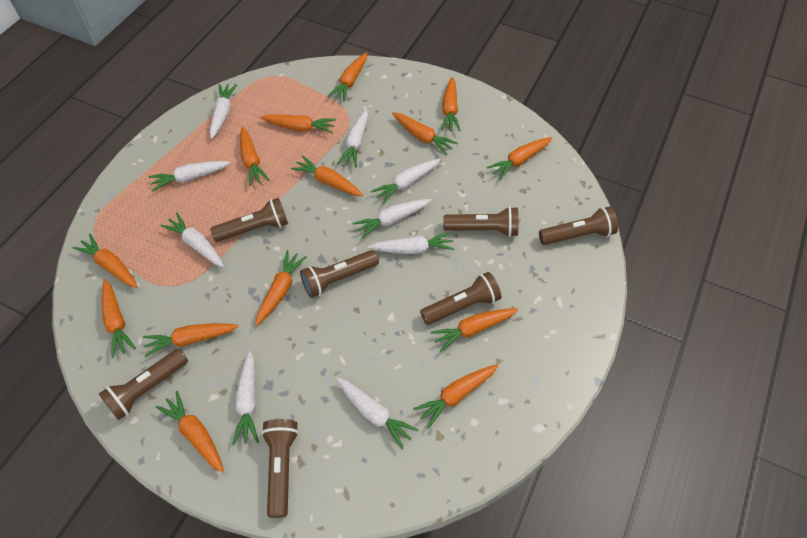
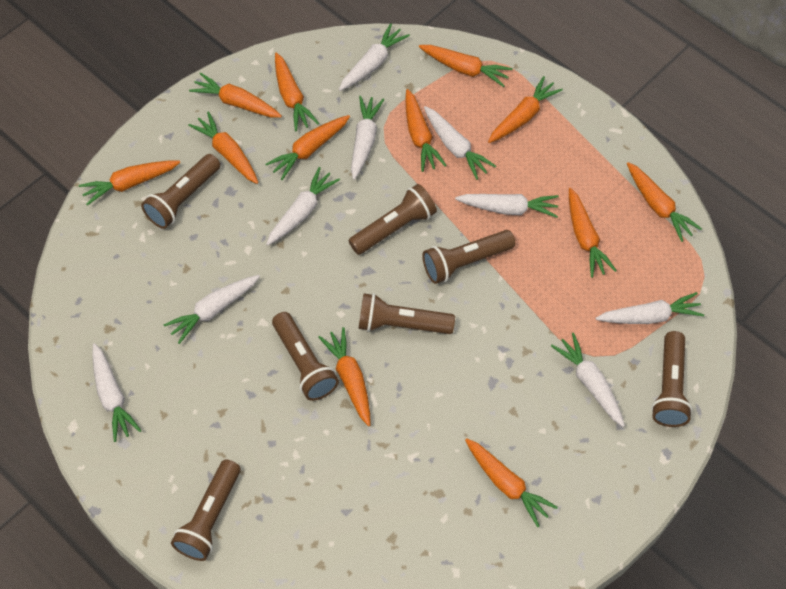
orange carrot: [72,234,138,288] [102,279,136,358] [143,324,239,357] [156,391,224,473] [240,127,269,186] [255,250,307,326] [260,114,336,133] [291,155,363,196] [327,52,367,102] [392,112,458,155] [413,364,498,429] [430,308,518,352] [441,77,461,131] [487,137,552,180] = 14 -> [79,161,180,206] [188,111,259,184] [189,73,282,117] [265,115,350,180] [275,52,319,131] [318,327,371,426] [405,89,447,172] [419,45,513,87] [465,438,558,527] [488,76,563,143] [569,188,617,278] [627,162,702,242] = 12

